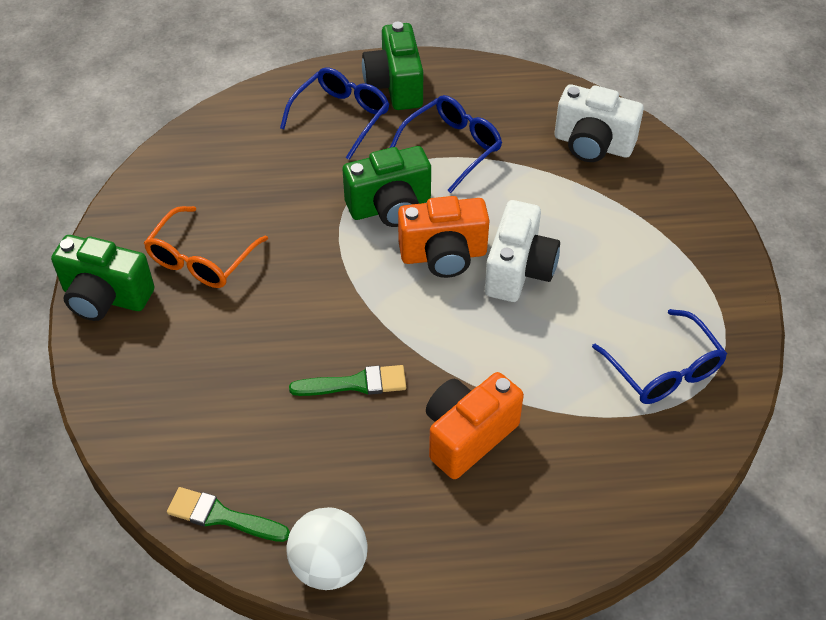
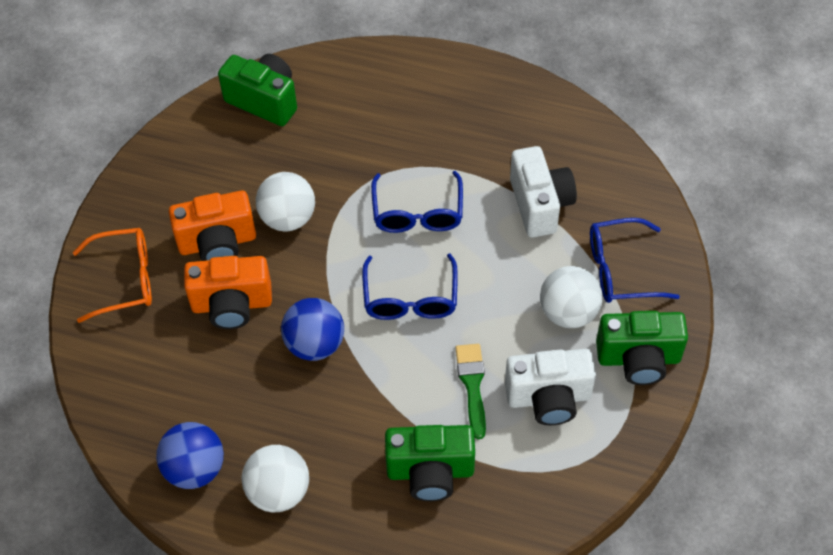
blue ball: none = 0 -> [156,422,224,489] [281,298,344,361] = 2
green brush: [167,487,290,542] [289,365,406,396] = 2 -> [455,344,486,439] = 1
white ball: [286,507,368,590] = 1 -> [242,445,309,512] [256,172,315,231] [540,266,603,328] = 3

